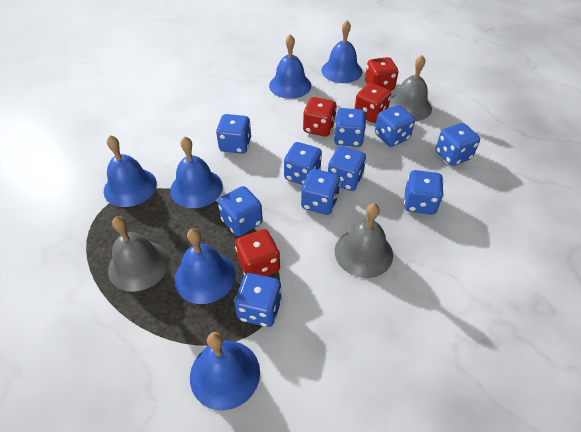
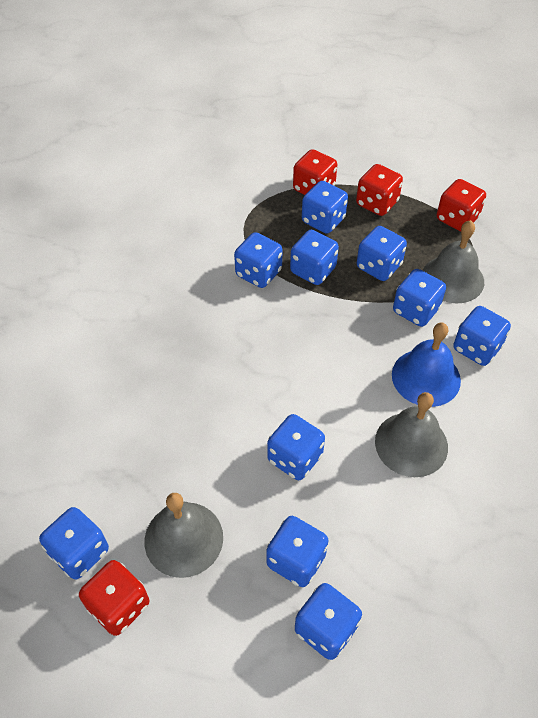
blue bell: [104,135,157,207] [170,136,223,208] [174,228,236,304] [190,332,260,411] [269,34,311,99] [321,20,362,83] = 6 -> [392,322,461,407] = 1

